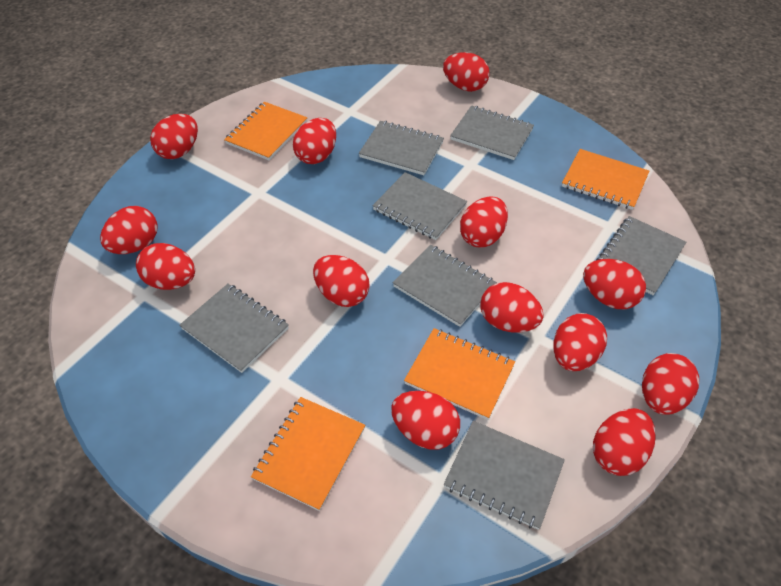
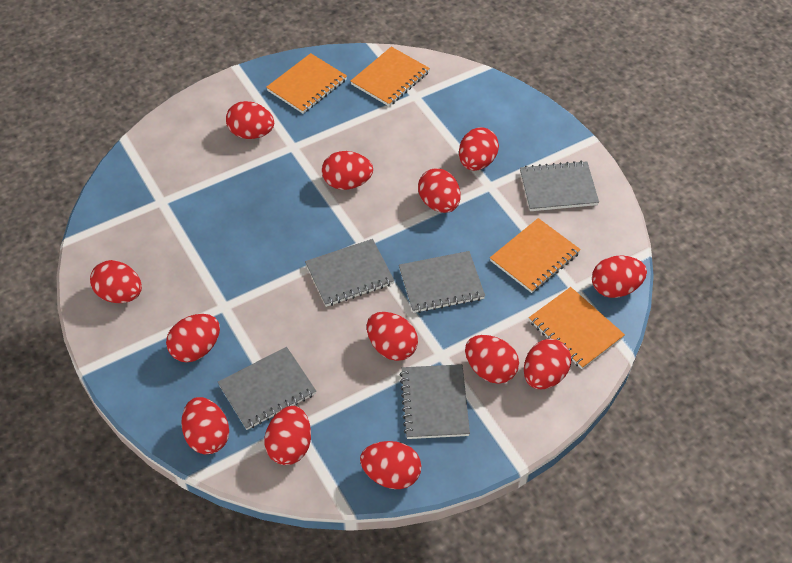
grey notebook: [179,284,289,373] [359,121,444,175] [372,172,467,240] [393,245,497,327] [444,421,565,530] [450,105,534,160] [596,216,686,295] = 7 -> [218,347,316,430] [305,239,395,307] [399,251,485,313] [400,364,470,439] [520,161,599,211] = 5

